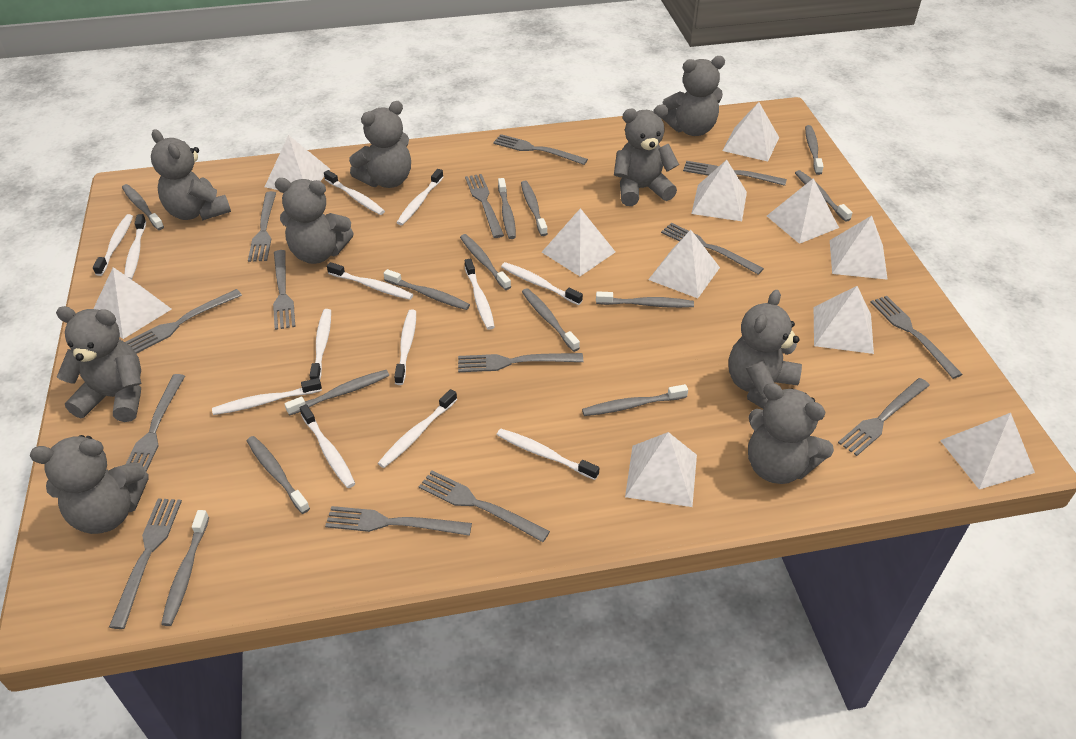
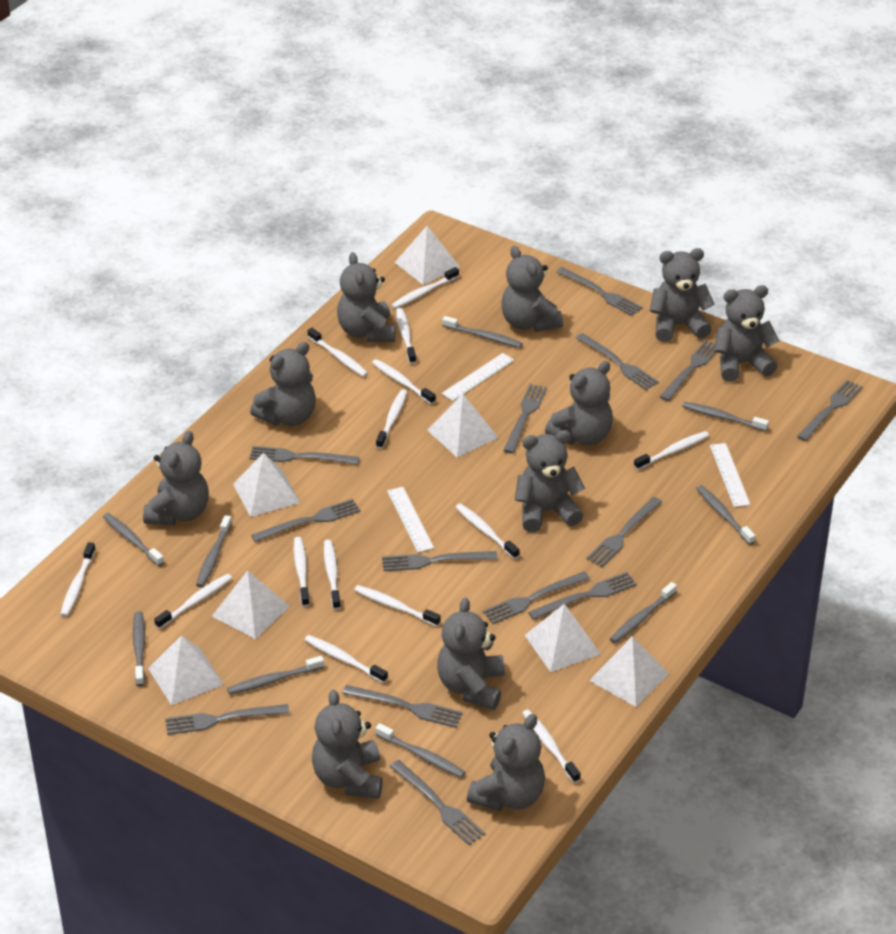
grey teddy bear: [30,435,149,534] [56,306,141,422] [151,129,231,221] [275,178,354,264] [349,101,411,188] [614,105,679,206] [663,56,725,136] [729,290,802,409] [748,383,834,484] = 9 -> [143,431,209,526] [250,342,316,426] [312,690,383,799] [337,252,395,342] [437,598,505,710] [467,714,545,811] [501,246,563,332] [515,430,585,532] [545,361,613,446] [650,248,715,342] [714,285,779,382] = 11
grey toothbrush: [122,184,164,230] [161,510,209,626] [247,436,310,514] [285,370,389,416] [384,269,470,310] [460,234,511,290] [498,178,516,239] [521,181,548,236] [522,288,580,352] [582,384,688,416] [596,291,694,308] [795,170,853,222] [805,125,824,175] = 13 -> [103,513,164,566] [133,611,145,686] [196,515,232,587] [227,656,324,695] [375,723,465,778] [442,316,523,348] [610,582,677,643] [682,402,769,431] [696,485,756,545] = 9
white pyramid: [93,267,172,339] [265,135,330,190] [542,208,615,276] [625,432,697,507] [648,230,720,298] [691,160,747,221] [722,102,779,162] [767,178,839,244] [814,286,874,354] [830,216,888,280] [940,413,1035,489] = 11 -> [148,635,224,705] [212,570,290,639] [233,453,300,517] [395,226,460,285] [427,394,499,458] [525,604,601,672] [589,636,669,707] = 7
white ruler: none = 0 -> [387,487,434,553] [441,353,514,401] [710,443,750,507] = 3
white toothbrush: [93,214,133,276] [124,214,146,280] [212,378,322,415] [299,404,355,488] [310,309,331,380] [324,170,385,215] [327,262,413,300] [378,389,457,468] [394,309,416,385] [396,169,443,225] [465,258,495,330] [497,429,599,480] [501,262,583,305] = 13 -> [60,542,96,617] [154,574,232,629] [294,537,310,607] [305,635,388,683] [308,328,368,377] [324,540,341,610] [354,585,441,626] [372,359,436,404] [376,389,407,449] [391,267,459,309] [396,308,416,364] [455,503,519,559] [522,709,580,783] [634,431,709,470] = 14

